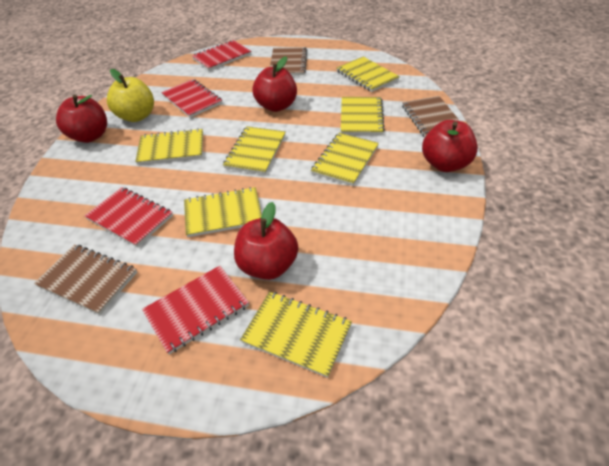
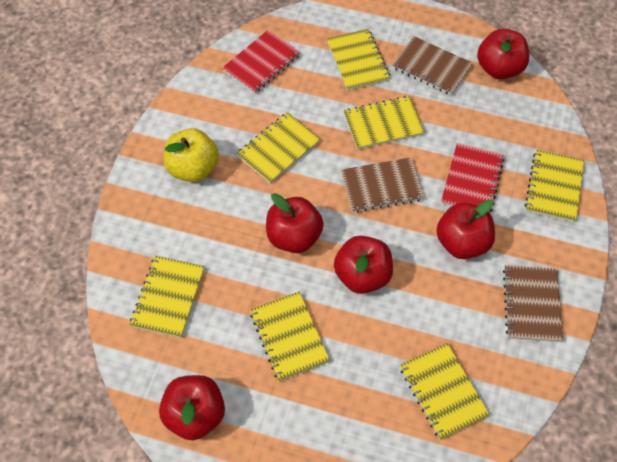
red apple: [56,95,107,143] [234,202,298,280] [253,56,297,112] [422,120,478,172] = 4 -> [159,375,225,440] [266,193,324,253] [334,236,393,294] [436,199,495,259] [477,29,530,79] = 5
red notebook: [84,187,173,247] [142,266,249,354] [161,79,222,118] [192,40,251,71] = 4 -> [222,30,301,94] [441,143,505,213] = 2

